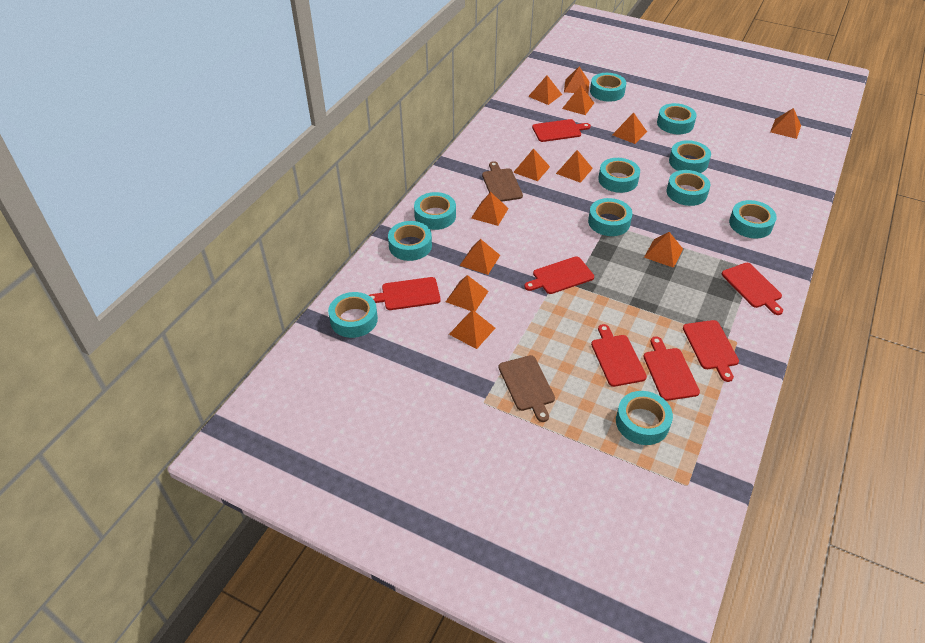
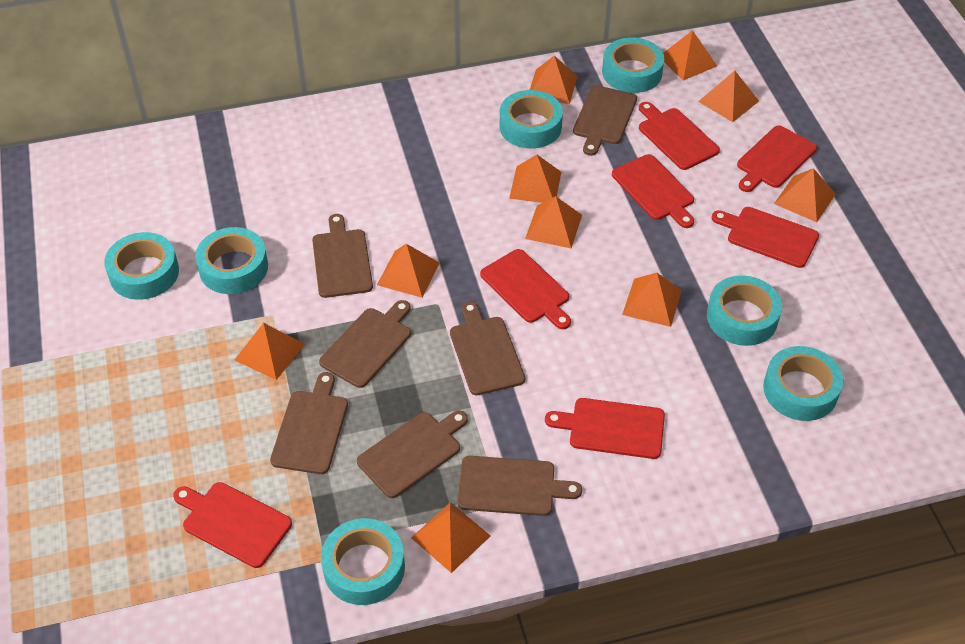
brown cutting board: [482,161,523,202] [499,355,555,422] = 2 -> [270,372,348,474] [312,214,373,298] [319,300,411,388] [357,410,468,498] [450,302,525,395] [458,456,582,516] [573,85,637,156] = 7
orange pyramid: [446,275,489,312] [449,310,495,349] [459,239,500,275] [471,192,509,226] [513,148,550,181] [528,75,562,105] [556,150,593,183] [562,86,594,115] [564,67,589,94] [612,112,647,144] [644,232,683,268] [770,108,801,139] = 12 -> [234,323,305,380] [377,244,439,298] [411,502,490,573] [509,155,561,203] [525,196,582,248] [530,56,577,104] [622,273,682,327] [663,30,717,81] [698,71,759,122] [774,168,836,222] = 10
turquoise tape: [328,292,378,338] [388,221,432,261] [414,192,456,230] [588,198,633,236] [590,73,626,102] [598,158,640,193] [616,391,673,445] [657,103,697,134] [666,170,711,206] [669,140,711,173] [729,200,777,239] = 11 -> [104,232,179,300] [195,227,268,294] [321,518,405,605] [500,90,563,149] [602,37,664,93] [707,275,782,346] [763,346,843,421] = 7

